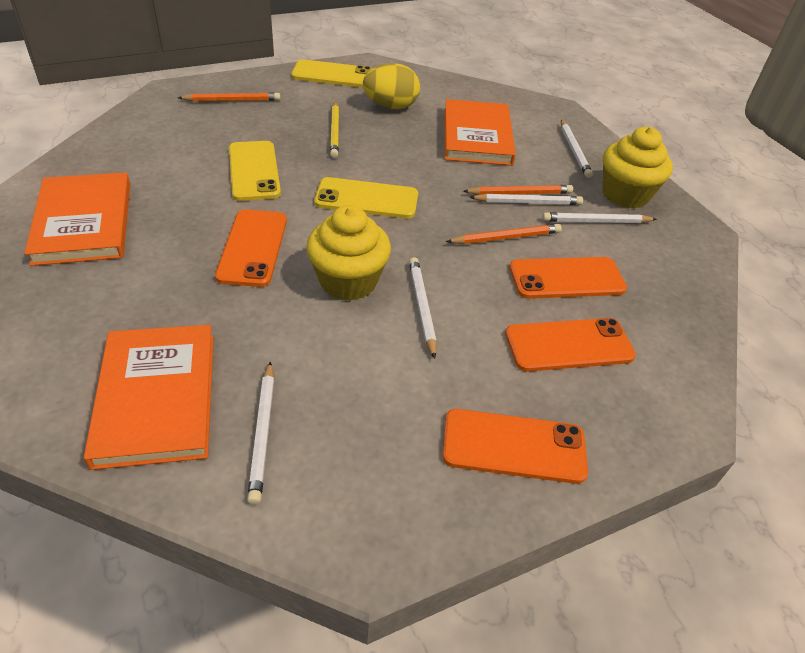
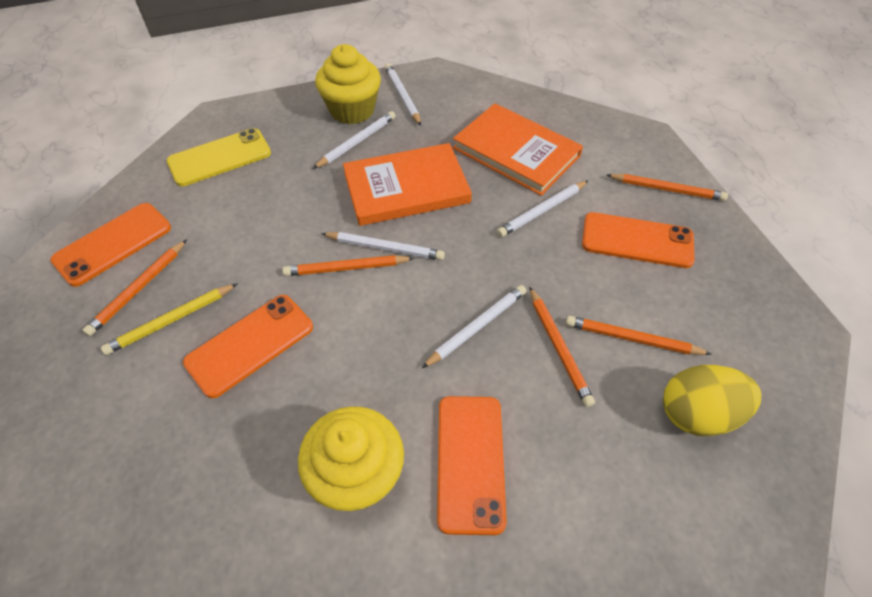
orange book: [24,172,130,266] [84,325,214,470] [444,99,516,166] = 3 -> [343,143,472,226] [453,103,583,196] = 2
orange pencil: [178,93,280,101] [446,224,562,244] [463,185,573,195] = 3 -> [82,239,187,336] [282,255,415,276] [529,286,595,407] [566,316,711,355] [607,174,728,201] = 5
yellow phone: [229,141,281,201] [291,59,372,88] [314,177,418,219] = 3 -> [167,128,271,186] = 1

